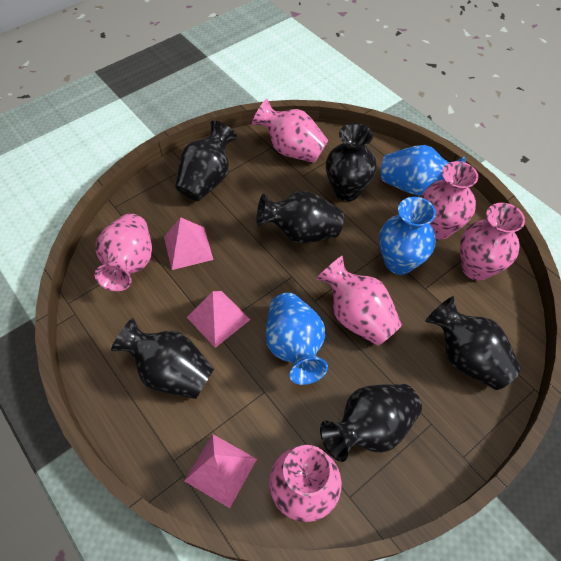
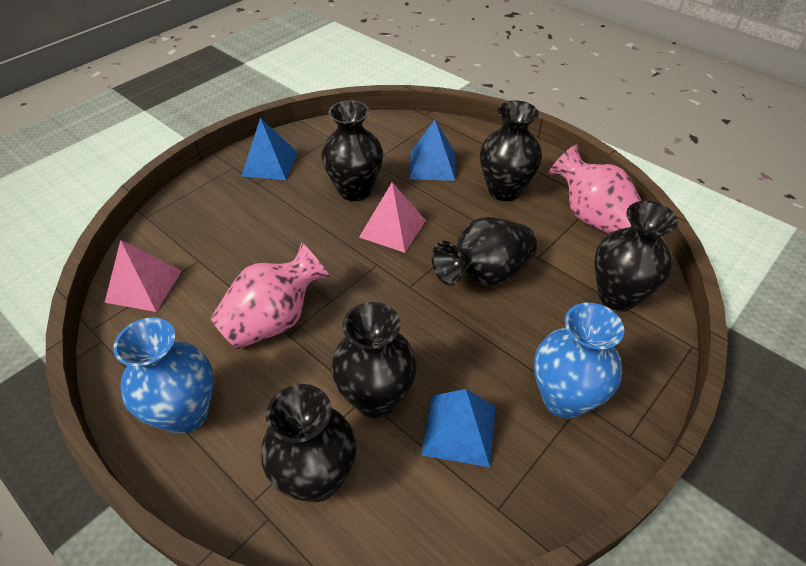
blue pyramid: none = 0 -> [242,118,298,180] [409,120,455,181] [421,389,496,467] = 3
blue vase: [265,293,328,385] [379,197,436,275] [381,145,465,196] = 3 -> [113,318,214,434] [534,303,624,419] = 2
pink pyramid: [164,217,213,270] [184,434,257,508] [187,291,250,348] = 3 -> [105,240,182,312] [359,182,426,253] = 2
pink vase: [95,214,152,291] [252,99,328,163] [269,445,342,522] [316,256,402,346] [421,161,478,240] [460,203,525,281] = 6 -> [211,242,331,349] [549,144,642,234] = 2

